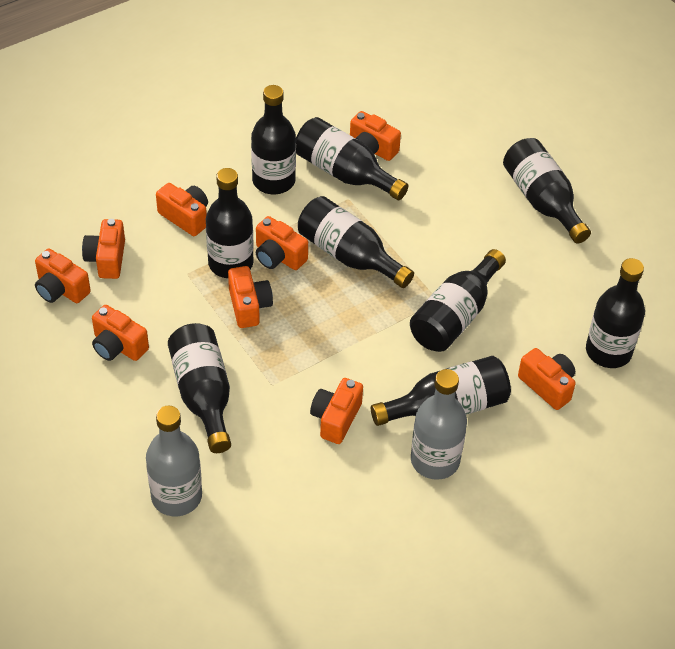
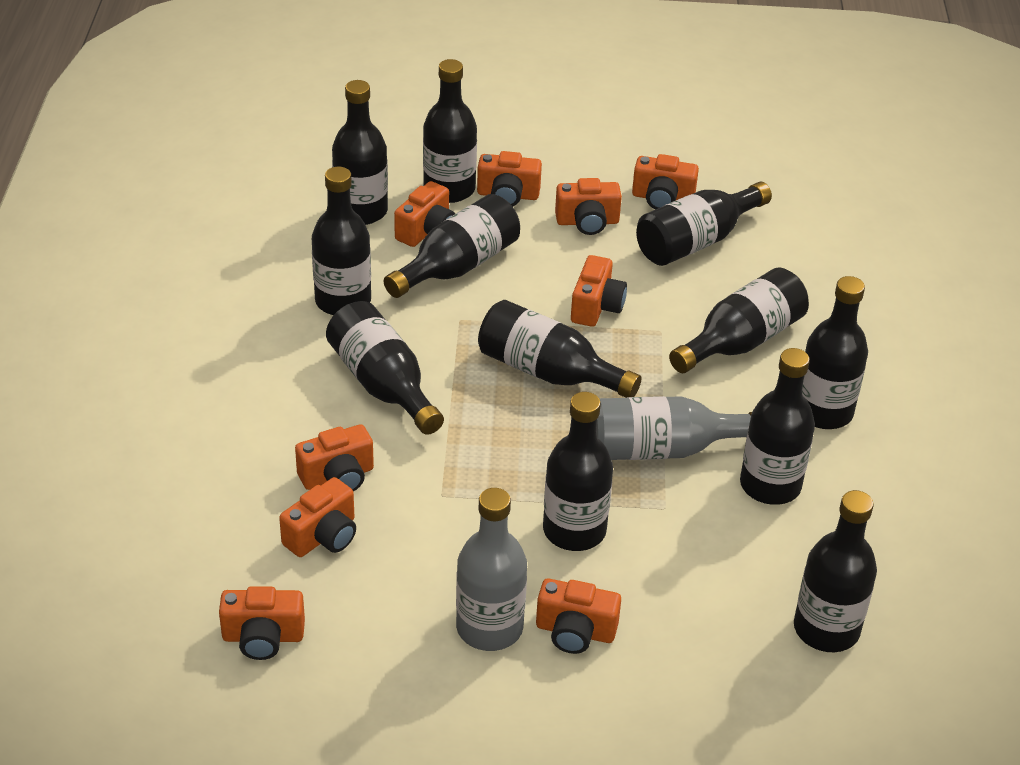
black bottle: [168,323,231,453] [206,168,254,278] [251,85,296,194] [296,117,408,200] [298,196,414,288] [371,356,511,426] [410,249,506,352] [503,138,591,244] [586,258,645,368] = 9 -> [312,167,371,315] [326,301,444,435] [332,80,388,225] [384,194,520,298] [423,59,477,203] [478,300,641,398] [543,392,613,551] [636,182,772,266] [669,268,809,373] [740,348,815,505] [794,490,877,652] [802,276,868,429] = 12

